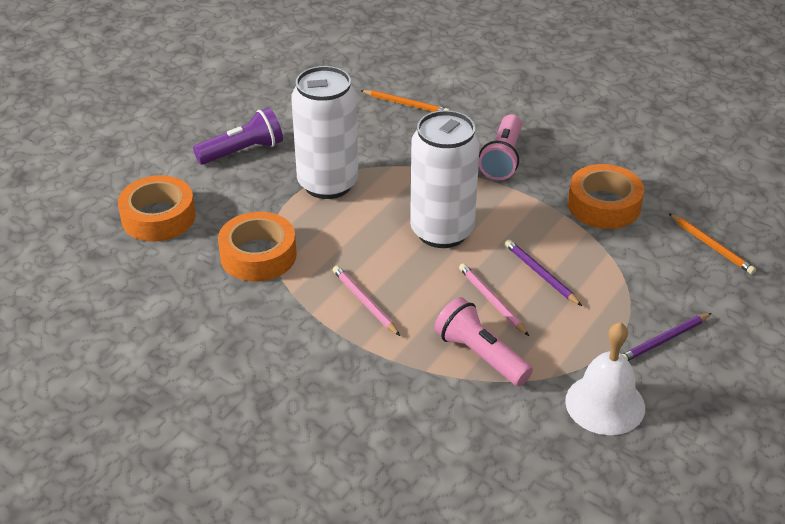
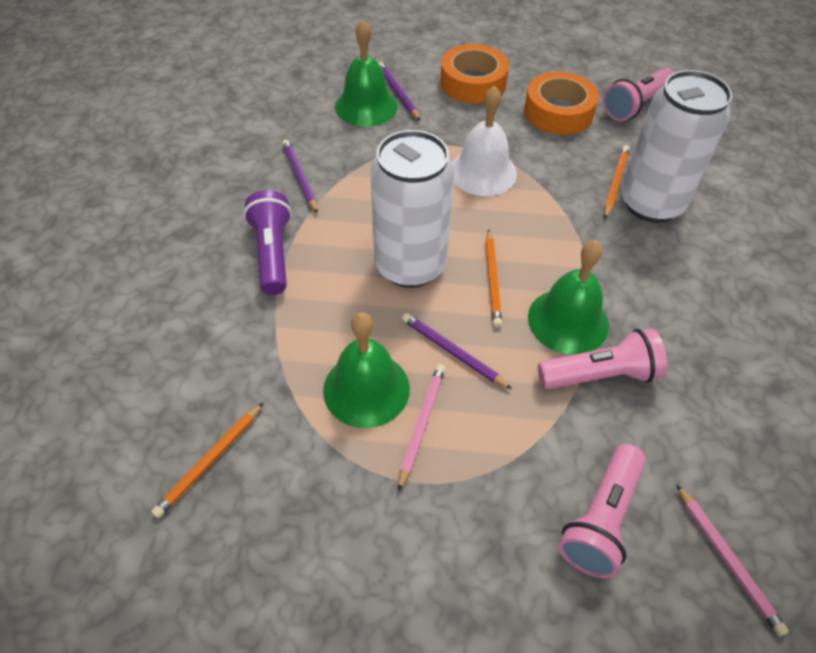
green bell: none = 0 -> [323,312,410,428] [335,19,398,126] [528,240,609,355] = 3
orange pencil: [360,90,450,112] [669,213,756,274] = 2 -> [151,403,263,518] [486,229,502,327] [604,145,630,219] = 3
orange tape: [118,175,196,241] [218,212,297,281] [568,164,644,229] = 3 -> [440,44,509,104] [524,72,599,135] = 2
pink flashlight: [434,297,533,386] [479,115,522,180] = 2 -> [538,328,667,389] [558,444,646,578] [603,68,675,121] = 3
purple pencil: [505,240,582,306] [622,313,712,361] = 2 -> [282,139,318,214] [378,62,421,121] [402,313,512,389] = 3

